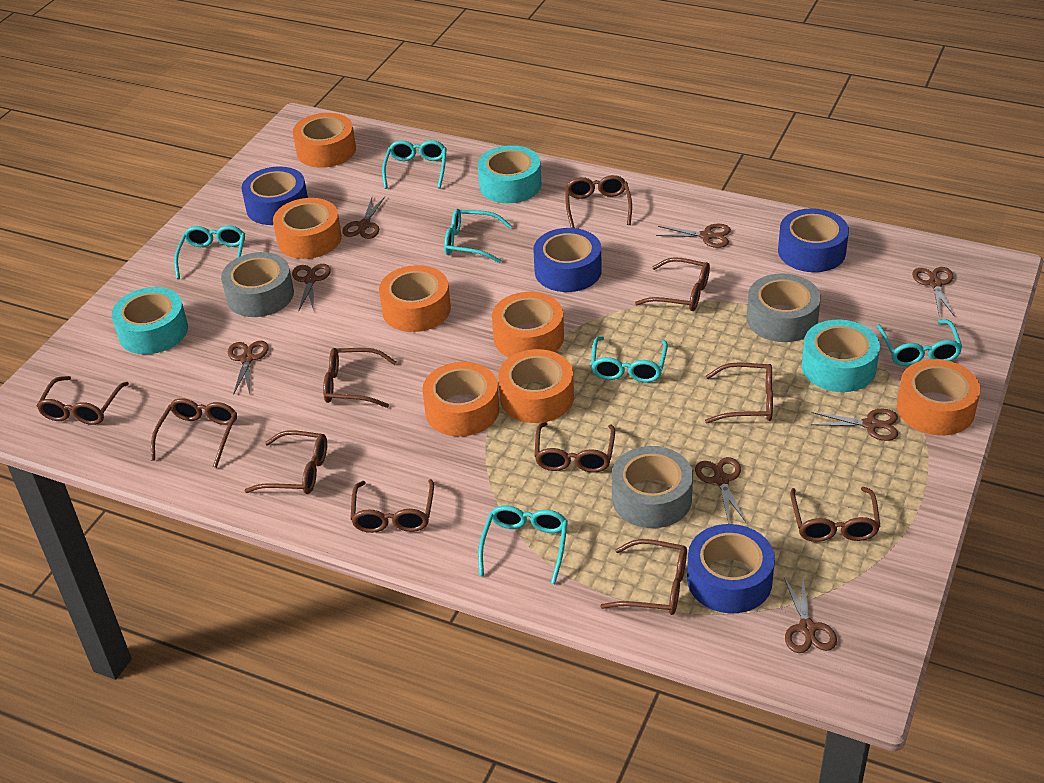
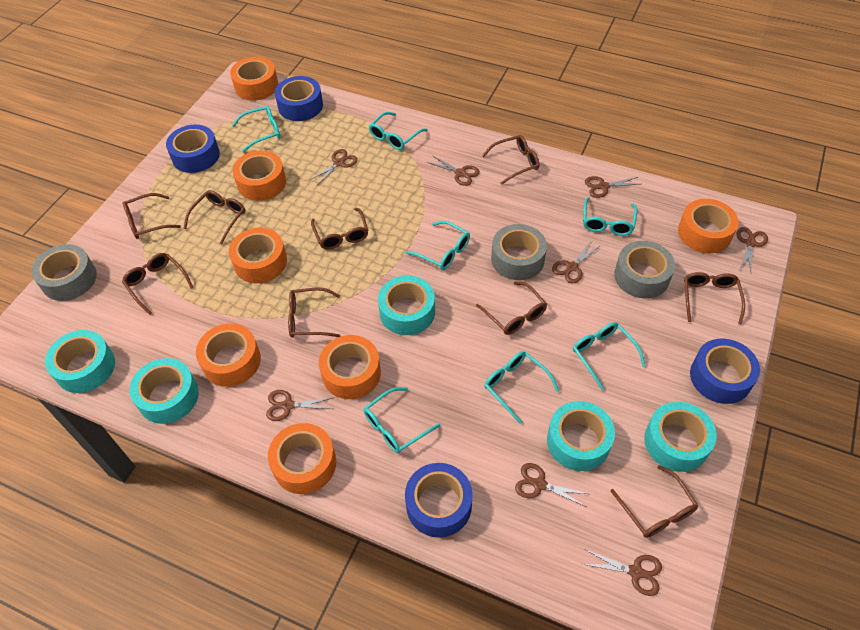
brown glasses: [37,376,129,425] [151,398,237,468] [244,430,327,494] [323,348,396,408] [350,479,434,533] [535,422,615,473] [566,175,632,228] [600,539,687,615] [635,257,710,311] [705,362,773,423] [790,487,880,542] = 11 -> [122,253,194,315] [123,193,181,239] [184,190,245,244] [288,288,340,338] [311,208,368,250] [476,281,547,335] [482,135,539,185] [611,465,698,538] [684,272,745,325] = 9
turquoise glasses: [174,225,245,279] [382,140,447,189] [444,208,512,263] [478,506,568,584] [591,336,668,383] [876,320,963,366] = 6 -> [232,105,280,152] [364,387,440,453] [369,112,427,150] [406,221,470,270] [484,351,559,424] [573,322,646,390] [583,197,638,236] = 7
turquoise tape: [112,287,188,354] [478,145,541,203] [802,320,880,392] = 3 -> [45,330,115,393] [129,358,199,424] [378,276,435,335] [547,401,615,471] [644,402,717,472] = 5

